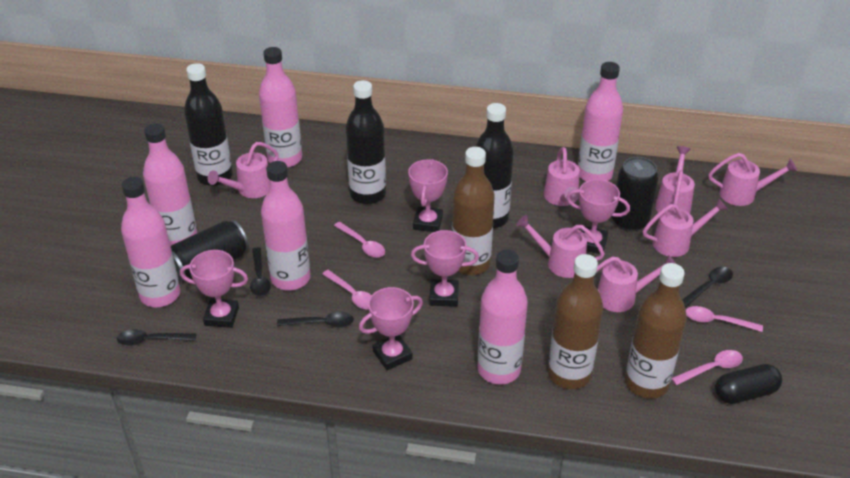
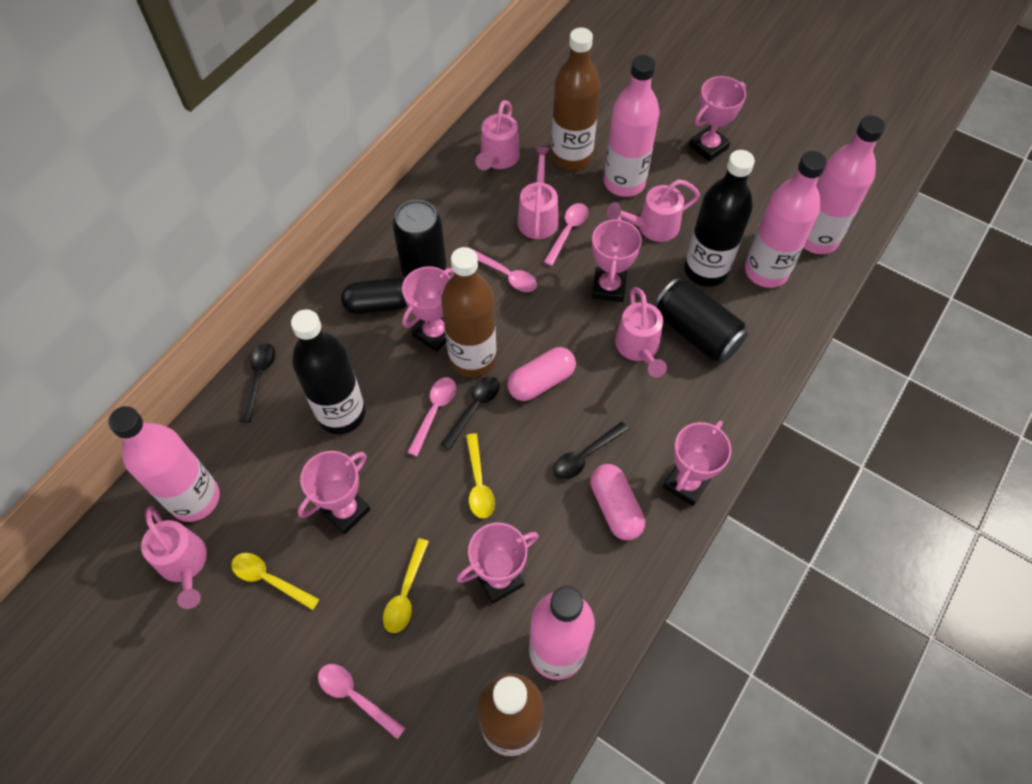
black bottle: [184,63,233,186] [346,80,386,204] [475,103,514,228] = 3 -> [291,309,366,434] [684,150,755,287] = 2
black spoon: [117,329,196,346] [250,247,271,296] [277,312,354,328] [682,267,733,308] = 4 -> [239,343,275,423] [441,376,499,450] [553,422,629,479] = 3
pink bottle: [121,177,180,307] [143,123,197,247] [259,47,302,168] [261,161,311,290] [477,250,528,384] [578,62,623,181] = 6 -> [108,406,220,522] [529,586,595,680] [604,55,660,197] [745,151,827,288] [803,115,885,254] = 5
pink capsule: none = 0 -> [507,347,576,401] [590,464,645,540] = 2
pink trophy: [180,250,248,328] [359,287,423,370] [408,159,448,232] [411,230,479,307] [566,179,630,254] = 5 -> [298,451,371,534] [402,266,454,352] [457,523,539,604] [592,216,642,302] [663,421,731,506] [689,76,746,162] = 6
pink watering can: [208,142,279,198] [516,215,605,278] [544,147,580,206] [597,255,676,312] [643,198,728,257] [655,146,695,213] [709,153,797,206] = 7 -> [141,506,207,609] [475,100,520,170] [517,147,559,239] [607,179,700,242] [615,287,667,378] = 5
yellow spoon: none = 0 -> [231,553,320,610] [383,538,429,633] [466,433,495,518] = 3

